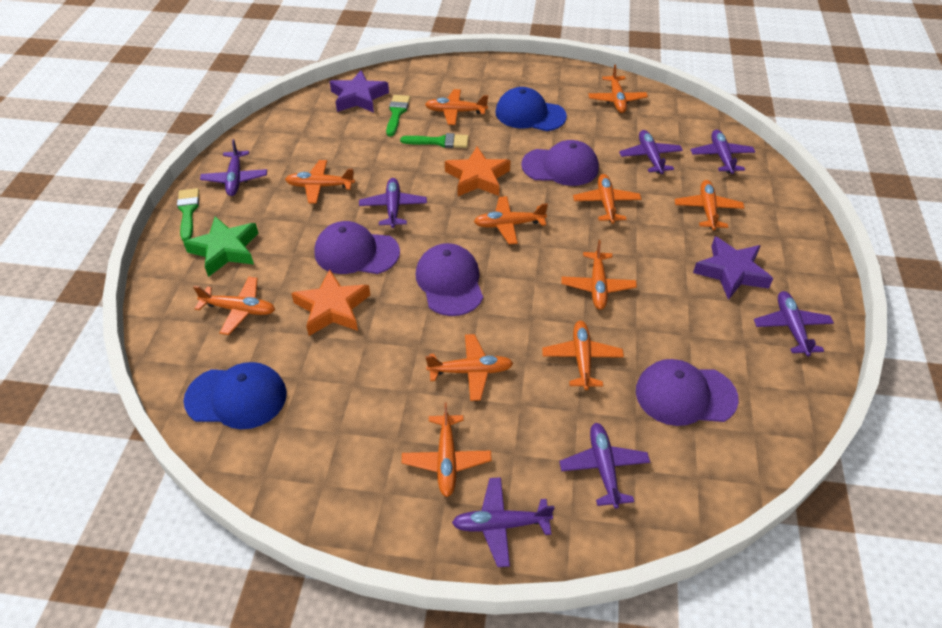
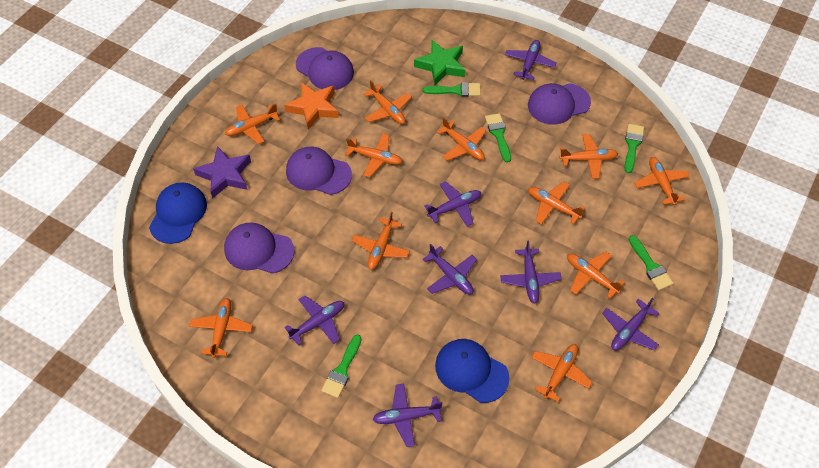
green brush: [177,188,199,241] [386,95,410,136] [400,133,468,148] = 3 -> [321,334,362,398] [423,82,481,97] [485,113,511,162] [625,124,644,173] [629,235,674,290] = 5
orange star: [291,269,370,336] [445,147,511,196] = 2 -> [284,82,339,130] = 1
purple star: [329,70,389,113] [693,236,773,300] = 2 -> [193,146,251,199] = 1

